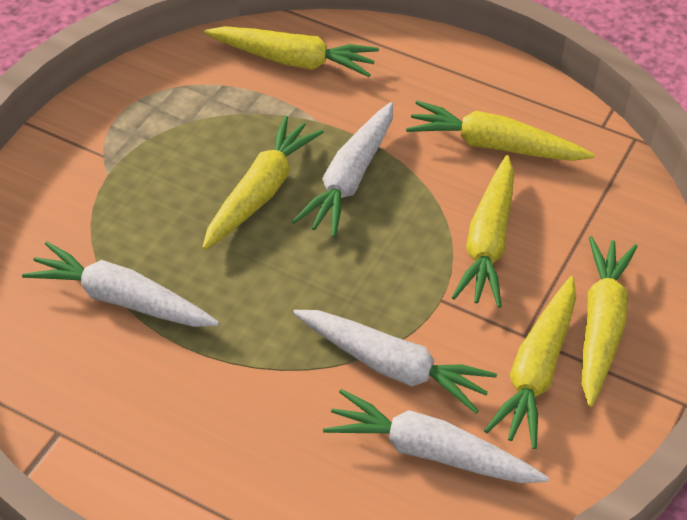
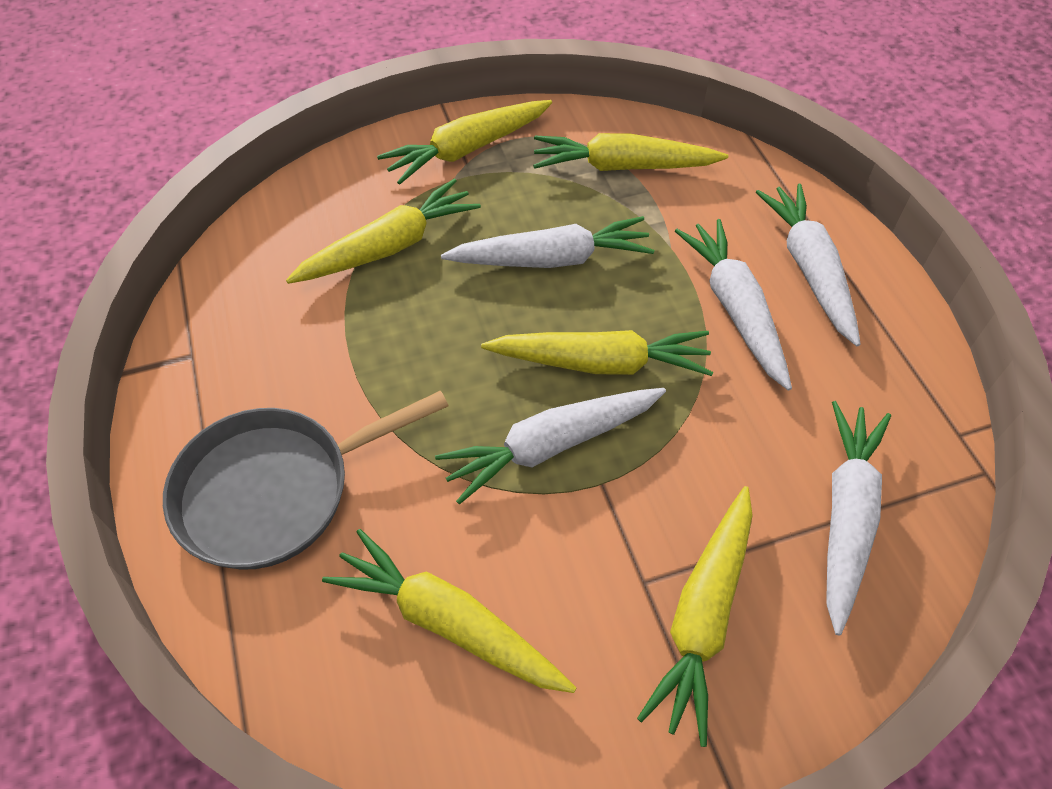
grey pan: none = 0 -> [163,390,449,570] = 1
white carrot: [22,241,219,327] [292,102,393,237] [293,310,497,414] [323,389,549,483] = 4 -> [435,388,666,504] [441,216,654,268] [675,219,792,390] [756,184,861,346] [826,401,891,635] = 5

